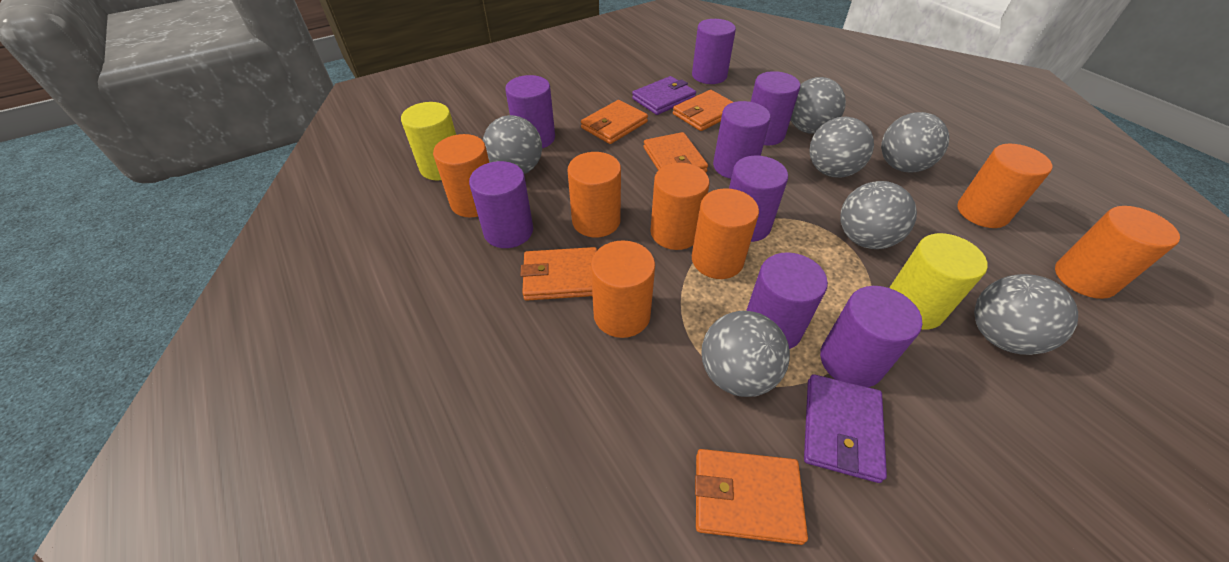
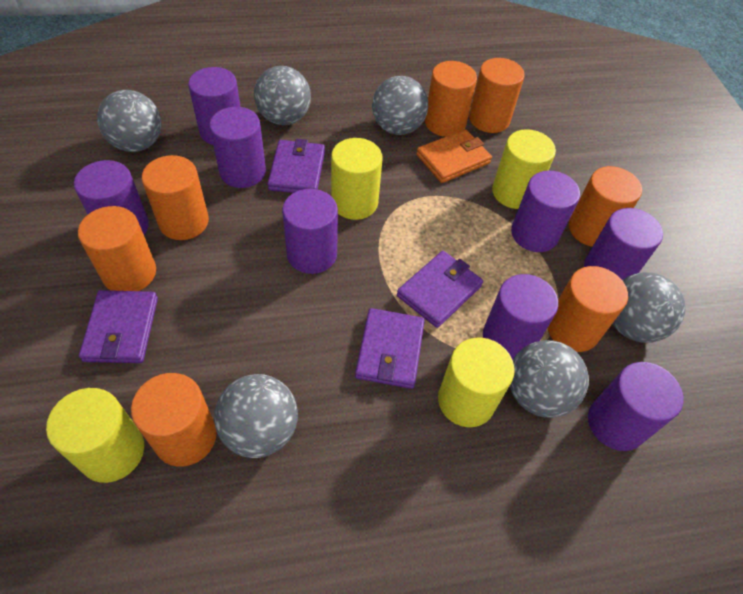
grey ball: [483,115,542,174] [701,311,790,397] [791,77,846,134] [809,117,874,178] [841,181,917,249] [881,112,949,173] [974,274,1078,355] = 7 -> [97,90,162,152] [214,374,298,458] [254,66,311,125] [372,76,428,135] [510,340,589,418] [612,272,686,342] = 6
orange wallet: [520,247,597,301] [581,100,648,144] [644,132,708,172] [673,90,733,131] [695,449,808,545] = 5 -> [416,129,492,183] = 1
purple wallet: [632,76,696,115] [804,374,887,483] = 2 -> [79,290,158,363] [267,139,325,193] [355,308,425,389] [397,251,483,328] = 4
yellow cylinder: [401,102,456,180] [889,233,988,330] = 2 -> [46,388,144,483] [331,138,383,220] [438,338,515,427] [492,129,556,209] = 4

